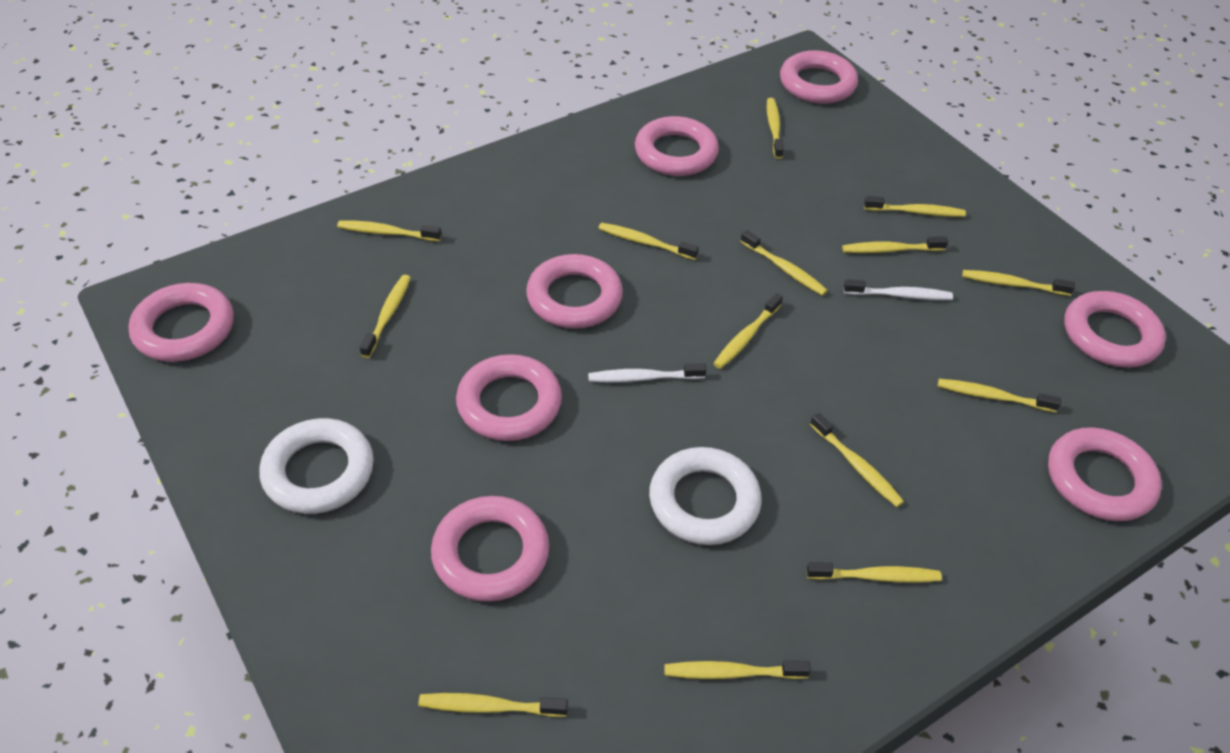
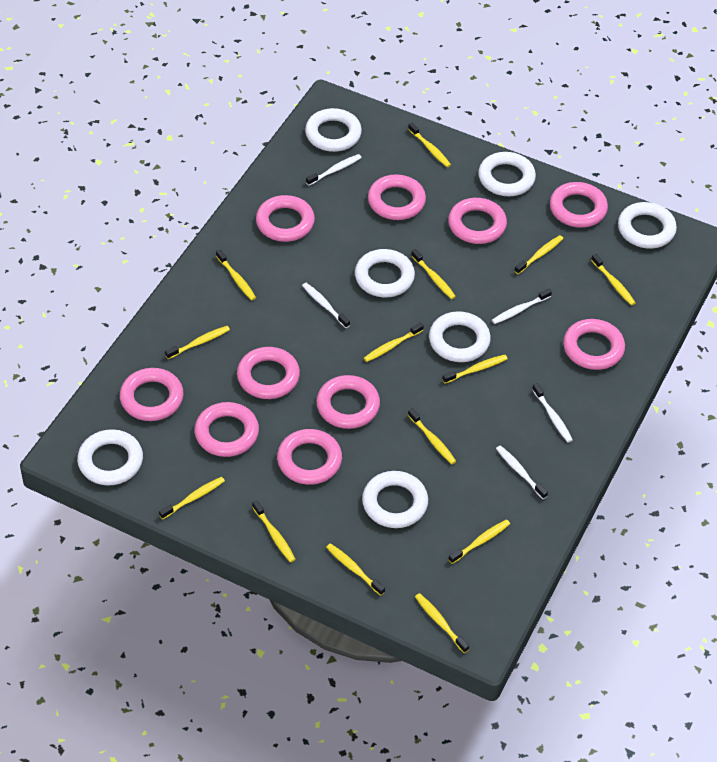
pink ring: [129,283,234,362] [431,496,549,602] [456,354,562,441] [526,254,623,328] [635,116,719,176] [780,50,858,104] [1048,427,1162,521] [1064,291,1166,368] = 8 -> [120,368,184,421] [194,402,259,457] [237,347,300,399] [256,195,315,242] [277,429,342,485] [316,375,380,429] [368,174,426,220] [448,198,507,244] [550,182,608,228] [563,319,625,370] = 10
white ring: [259,418,374,514] [649,447,762,545] = 2 -> [77,429,143,485] [305,108,362,152] [355,249,415,297] [362,471,428,528] [429,311,491,362] [478,152,536,196] [618,202,677,248] = 7
white toothbrush: [588,363,706,383] [844,279,953,300] = 2 -> [302,283,350,328] [306,154,362,186] [492,289,552,324] [496,445,548,499] [532,383,573,442] = 5

